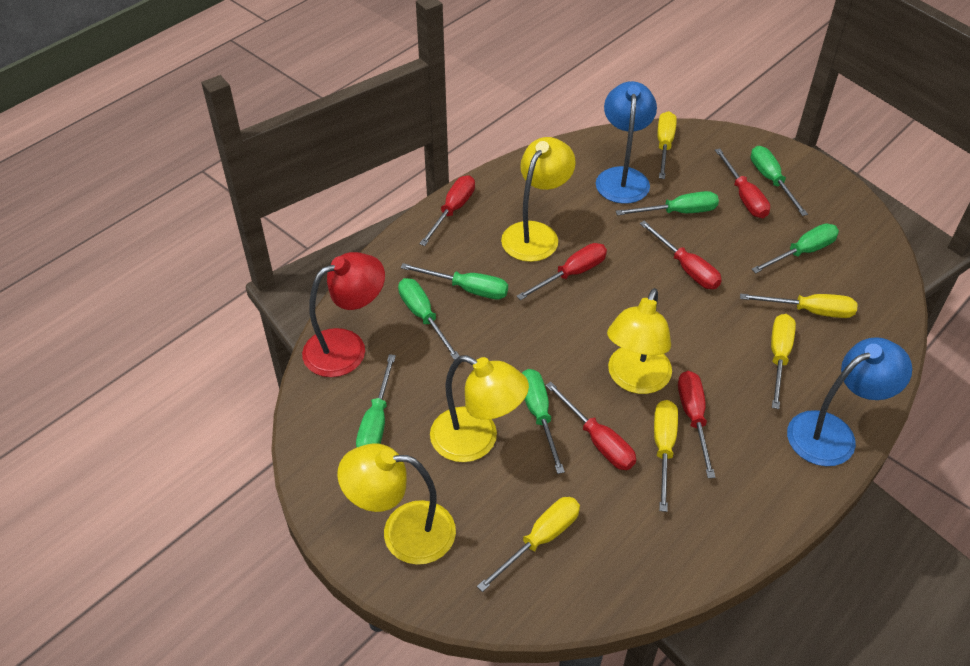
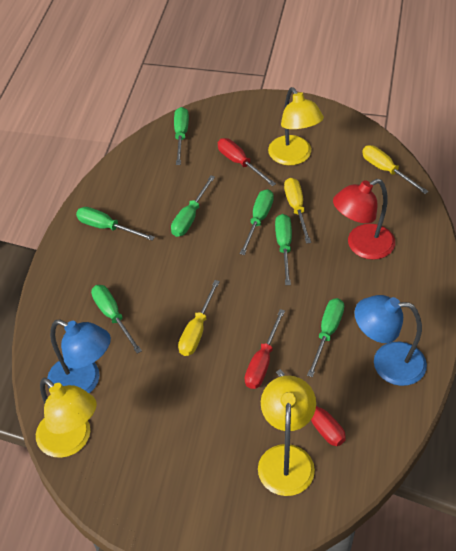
red screwdriver: [419,175,475,246] [516,243,607,300] [545,382,636,470] [640,221,722,289] [678,371,715,478] [715,149,770,218] = 6 -> [218,138,276,186] [245,309,285,389] [276,369,346,446] = 3
yellow lamp: [337,444,456,565] [430,355,529,462] [501,137,576,262] [607,288,672,394] = 4 -> [36,378,97,458] [258,376,316,496] [268,87,324,165] = 3
yellow screwdriver: [477,497,580,592] [654,400,678,512] [658,111,677,179] [740,294,857,318] [771,314,796,409] = 5 -> [178,280,220,356] [284,178,311,244] [362,145,429,194] = 3

